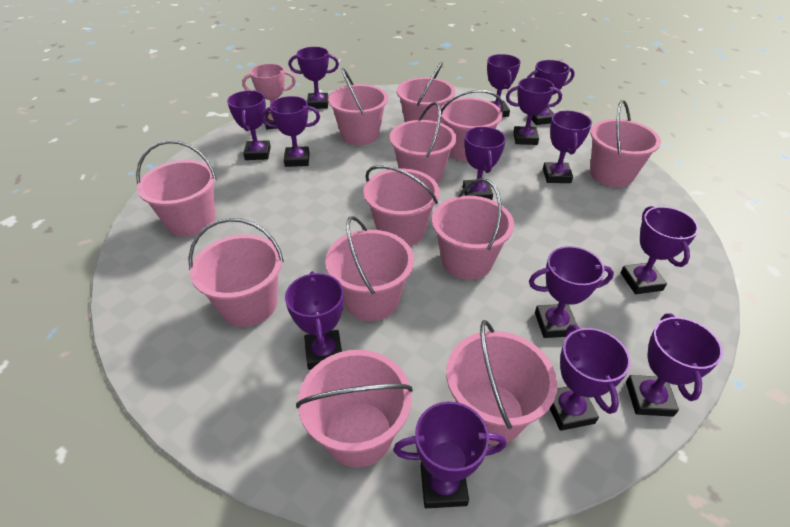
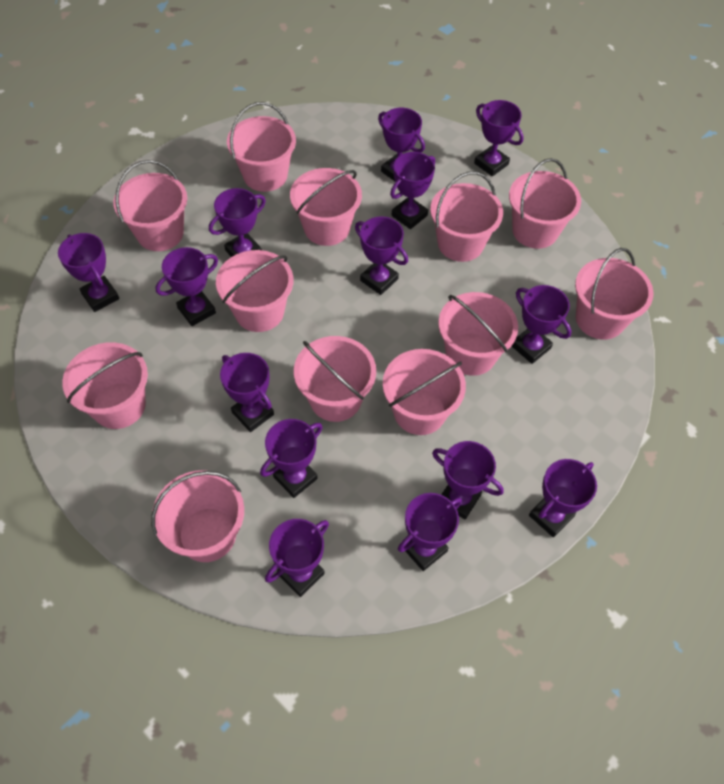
pink trophy: [242,64,296,129] = 1 -> none = 0

